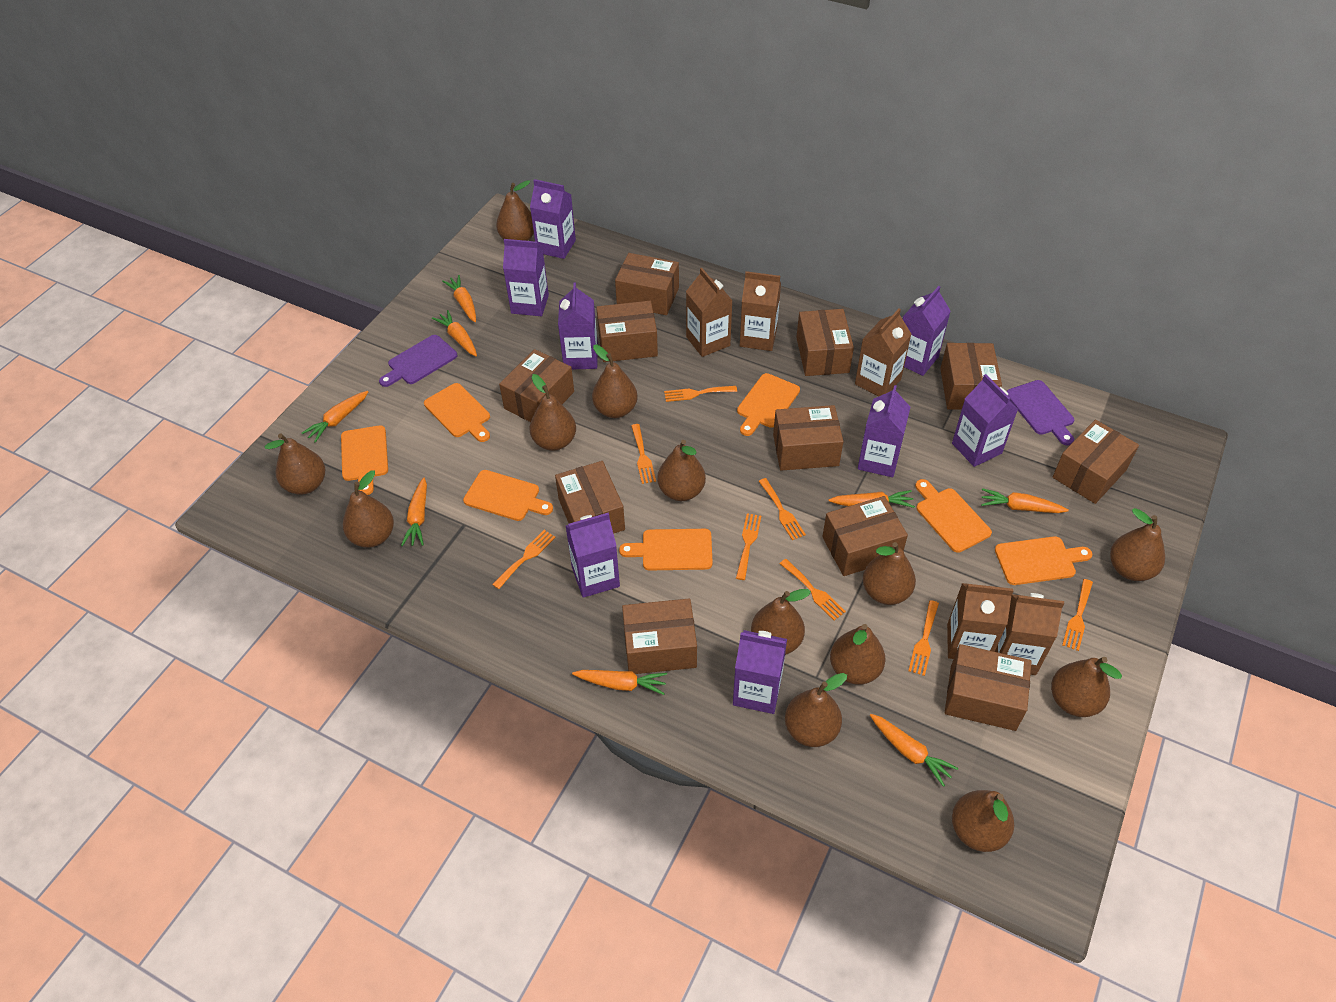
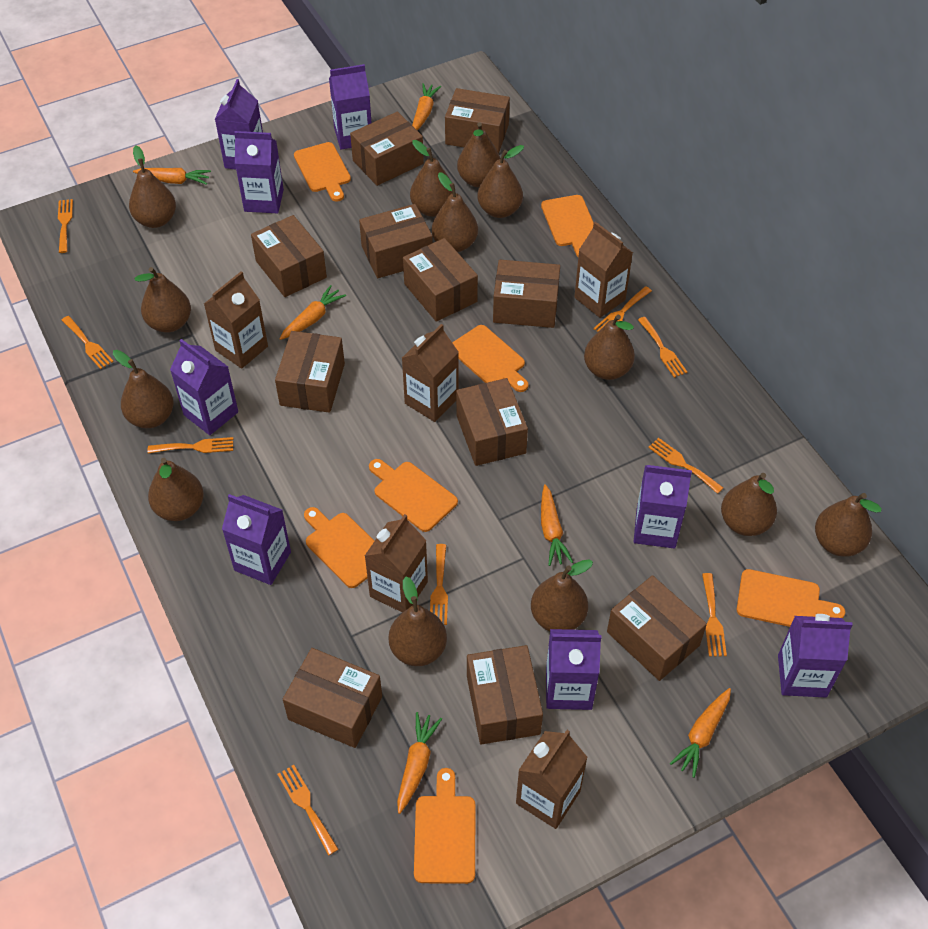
orange carrot: [302,391,369,443] [401,477,427,546] [432,310,477,356] [442,275,476,322] [572,670,667,695] [828,490,915,508] [870,714,958,787] [981,488,1069,513] = 8 -> [133,168,211,185] [279,285,346,340] [397,712,442,814] [412,83,441,131] [541,484,573,566] [670,688,731,778] = 6
orange fork: [492,530,556,589] [631,424,656,484] [664,386,737,402] [736,513,761,580] [759,478,806,540] [780,559,846,620] [908,600,939,676] [1062,579,1093,651] = 8 -> [58,199,73,253] [62,316,114,369] [148,437,233,453] [277,765,338,855] [430,544,448,625] [594,286,652,332] [638,317,687,378] [648,438,723,494] [702,573,727,656] = 9
purple cutting board: [379,335,457,387] [1006,380,1074,446] = 2 -> none = 0

